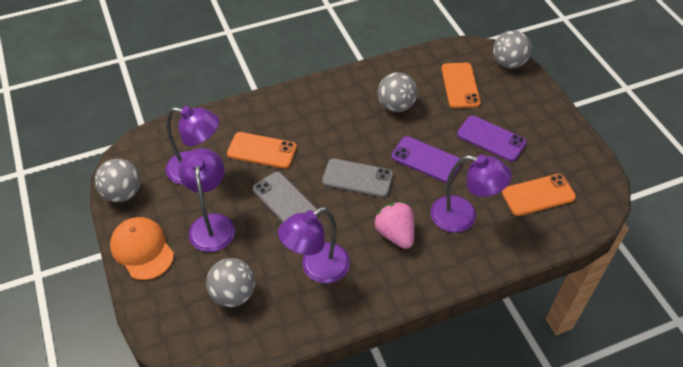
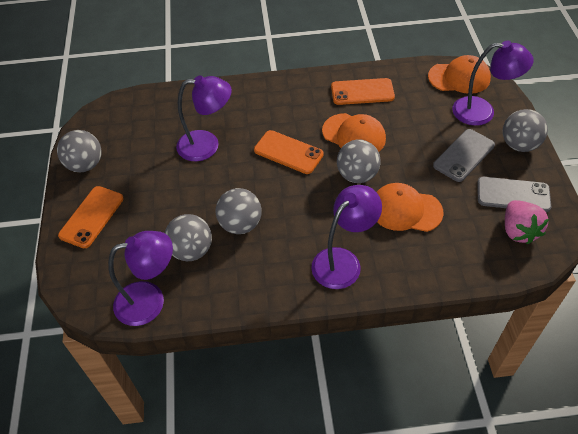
grey ball: [95,159,140,202] [206,258,255,307] [378,72,417,112] [493,30,532,69] = 4 -> [57,130,102,172] [165,214,212,261] [216,188,262,234] [337,139,381,183] [503,109,548,152] = 5
orange cap: [110,217,174,280] = 1 -> [322,113,386,152] [377,183,444,232] [428,55,491,94] = 3
purple phone: [391,136,461,183] [457,116,527,161] = 2 -> none = 0

